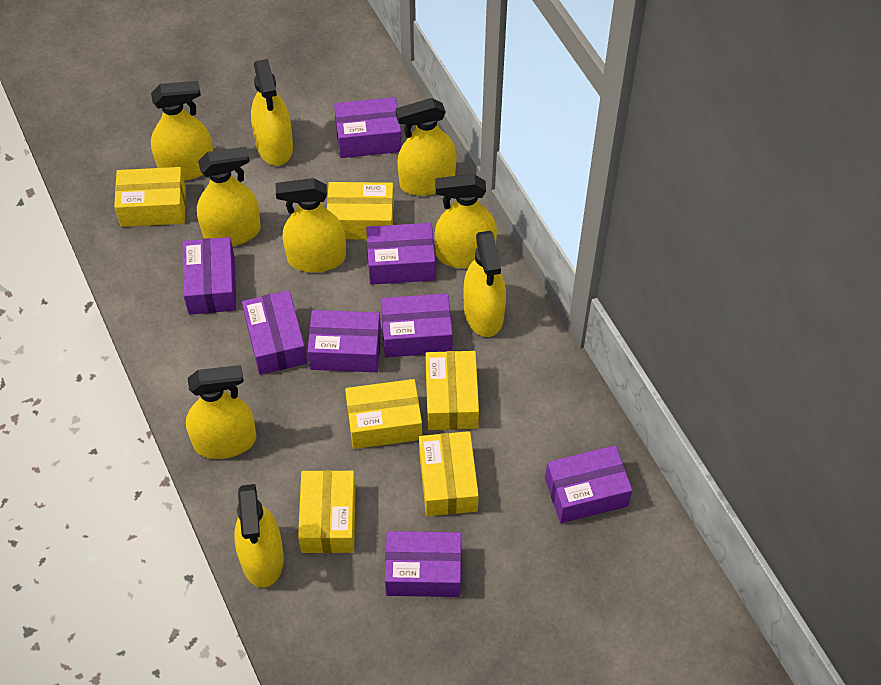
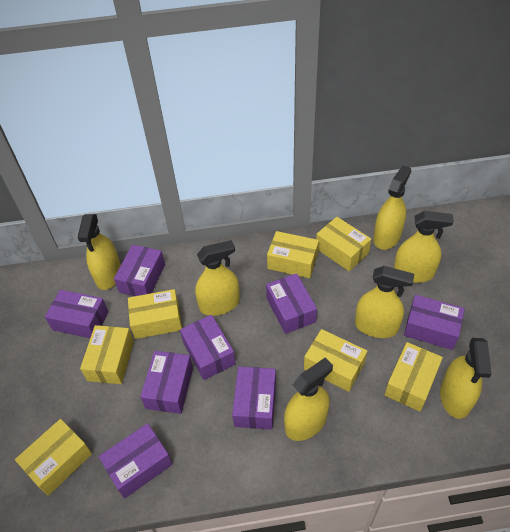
yellow box: [114,167,186,227] [298,470,356,553] [327,182,394,240] [345,379,422,449] [419,431,479,516] [426,351,479,430] = 6 -> [15,419,92,496] [80,325,134,384] [128,289,182,339] [267,231,319,278] [304,329,367,392] [316,217,371,271] [385,342,443,412] = 7
yellow spray bottle: [151,81,213,180] [186,365,256,459] [197,147,261,246] [234,484,284,588] [251,59,293,166] [276,178,346,272] [395,98,456,196] [435,174,497,268] [463,231,506,337] = 9 -> [77,214,121,290] [195,240,240,316] [284,357,333,441] [355,266,414,338] [373,165,411,250] [394,211,454,283] [440,338,492,419] = 7

